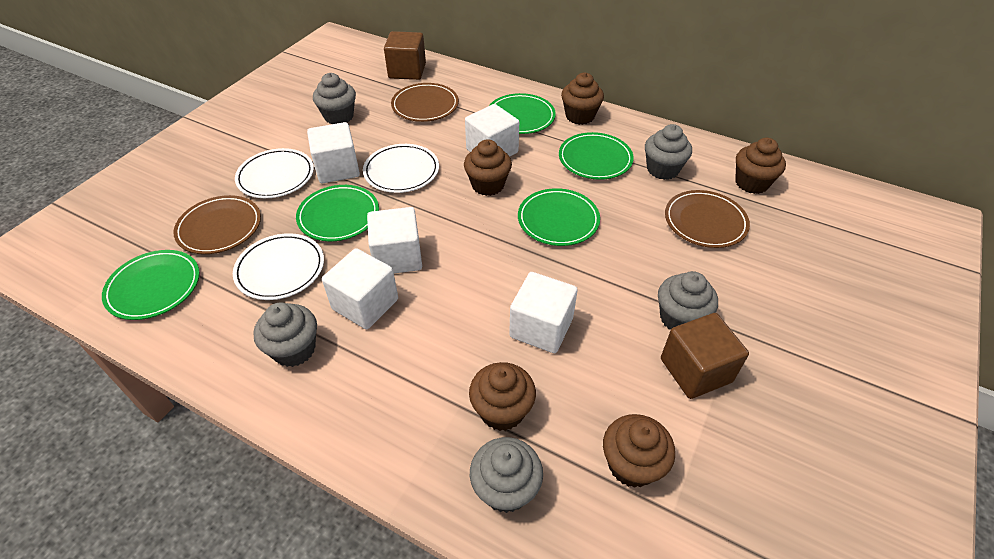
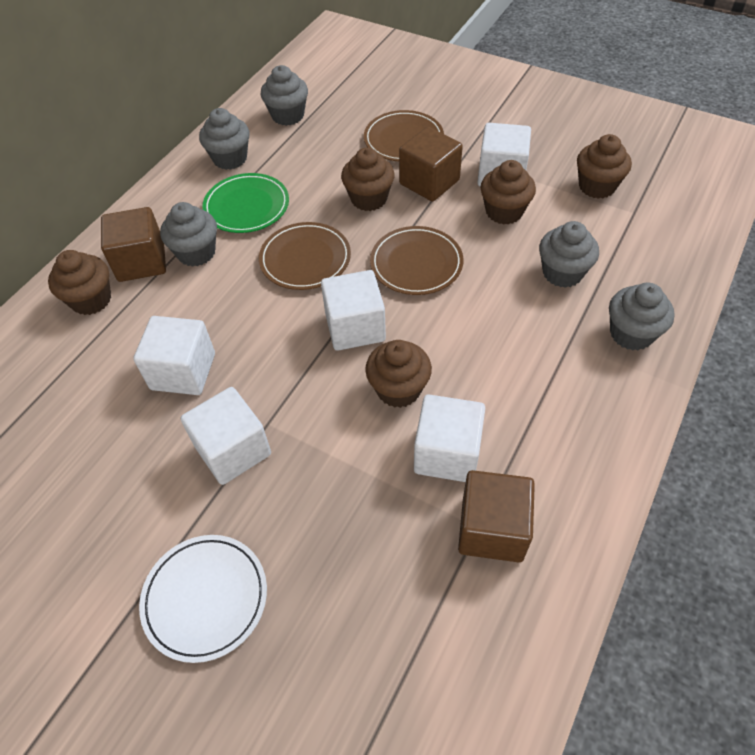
brown cube: [384,31,426,80] [661,313,749,399] = 2 -> [101,207,166,282] [399,127,463,202] [458,470,535,562] = 3
green plate: [102,250,200,320] [296,185,379,241] [489,93,556,134] [518,188,600,246] [559,132,634,180] = 5 -> [203,173,289,233] = 1
white plate: [233,233,324,300] [235,148,314,198] [363,144,439,193] = 3 -> [139,535,267,663] = 1

